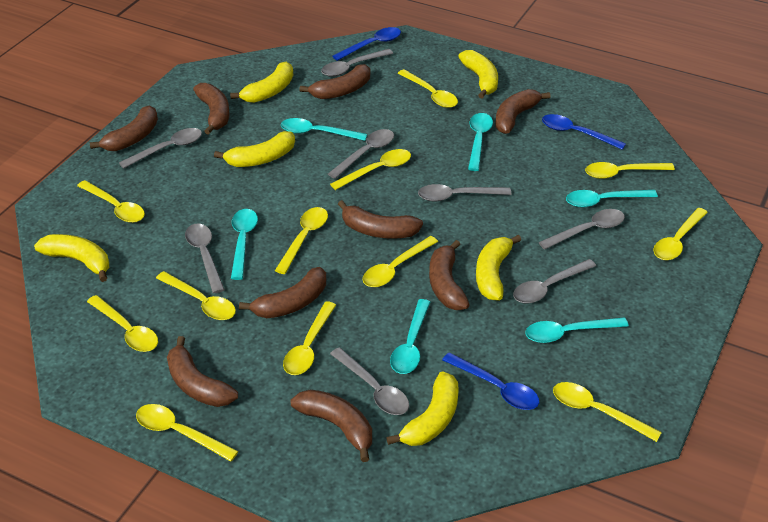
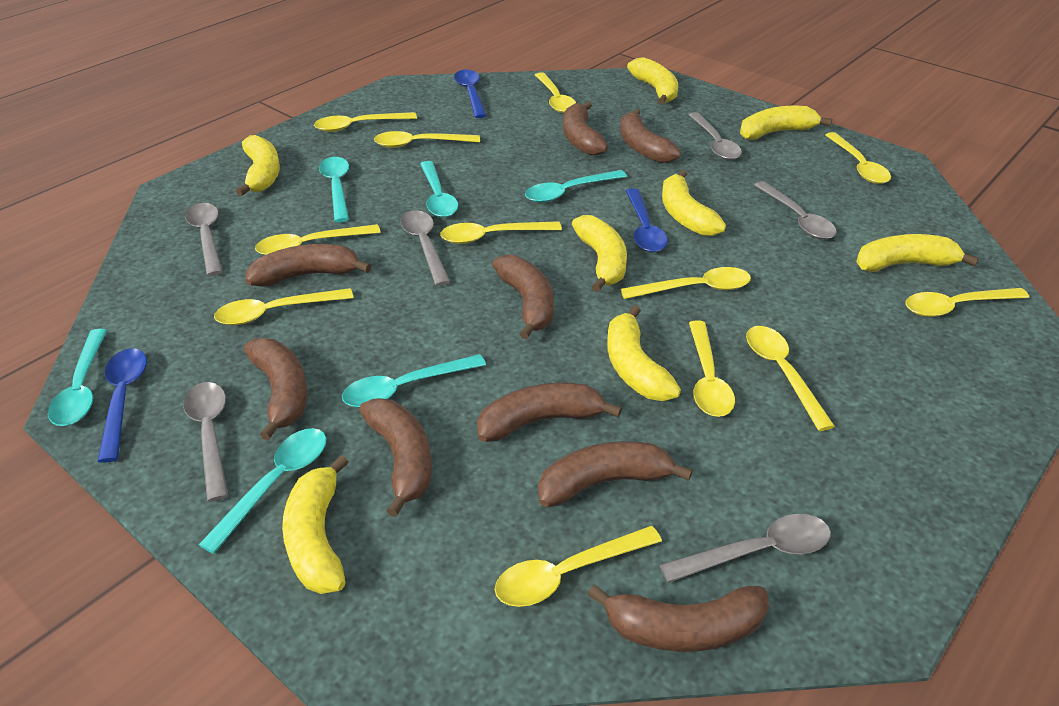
grey spoon: [119,128,202,169] [185,223,225,293] [321,49,393,76] [328,129,394,179] [330,347,409,415] [418,184,511,201] [513,259,596,303] [539,209,625,250] = 8 -> [183,382,228,502] [185,203,223,276] [400,210,450,286] [660,514,831,583] [689,112,742,160] [754,181,836,239] = 6
yellow banana: [34,234,109,282] [214,131,295,167] [230,62,293,103] [386,371,459,446] [458,50,498,99] [476,235,521,300] = 6 -> [236,135,280,196] [282,455,348,594] [572,215,627,292] [607,305,681,401] [627,57,678,105] [662,170,726,236] [740,106,832,140] [856,234,979,272] = 8

